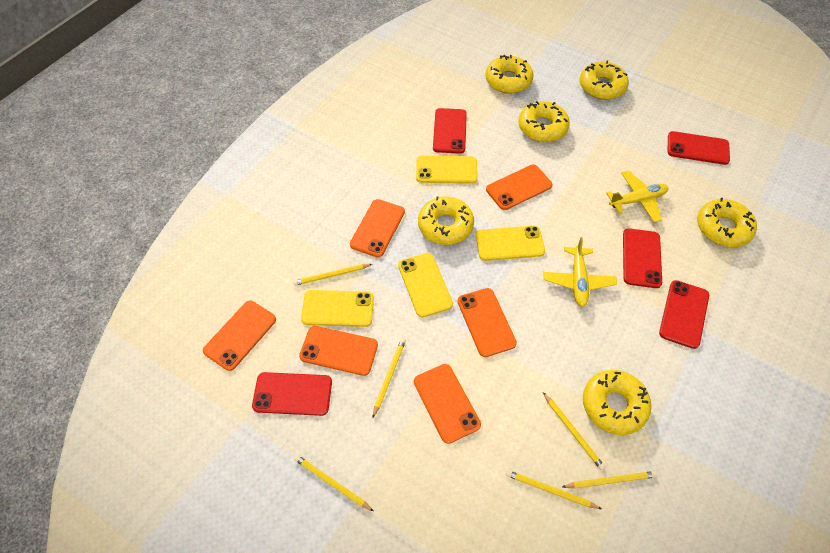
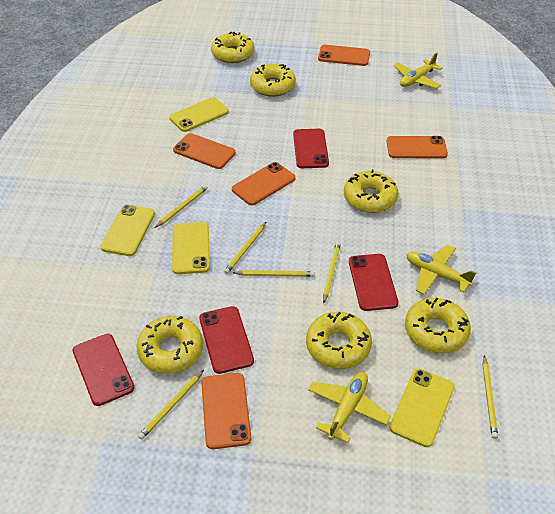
orange phone: [203,301,276,371] [299,326,378,376] [350,199,405,257] [414,364,481,444] [457,288,517,357] [486,165,553,210] = 6 -> [173,133,236,169] [201,373,251,449] [232,162,296,205] [318,45,370,66] [387,136,448,158] = 5
red phone: [252,372,332,416] [433,108,467,154] [623,228,662,288] [659,280,709,349] [668,131,730,165] = 5 -> [73,334,135,406] [199,306,254,374] [293,129,329,168] [349,254,398,311] = 4
yellow plane: [543,237,617,307] [606,170,669,222] = 2 -> [308,372,391,443] [394,53,443,89] [406,245,476,295] = 3

